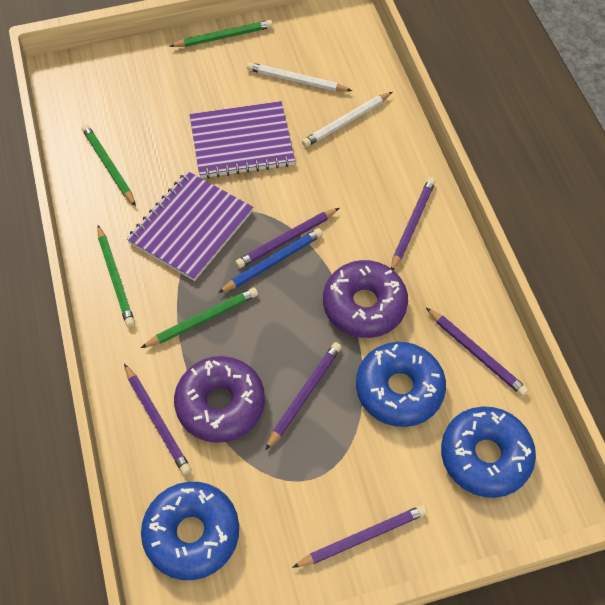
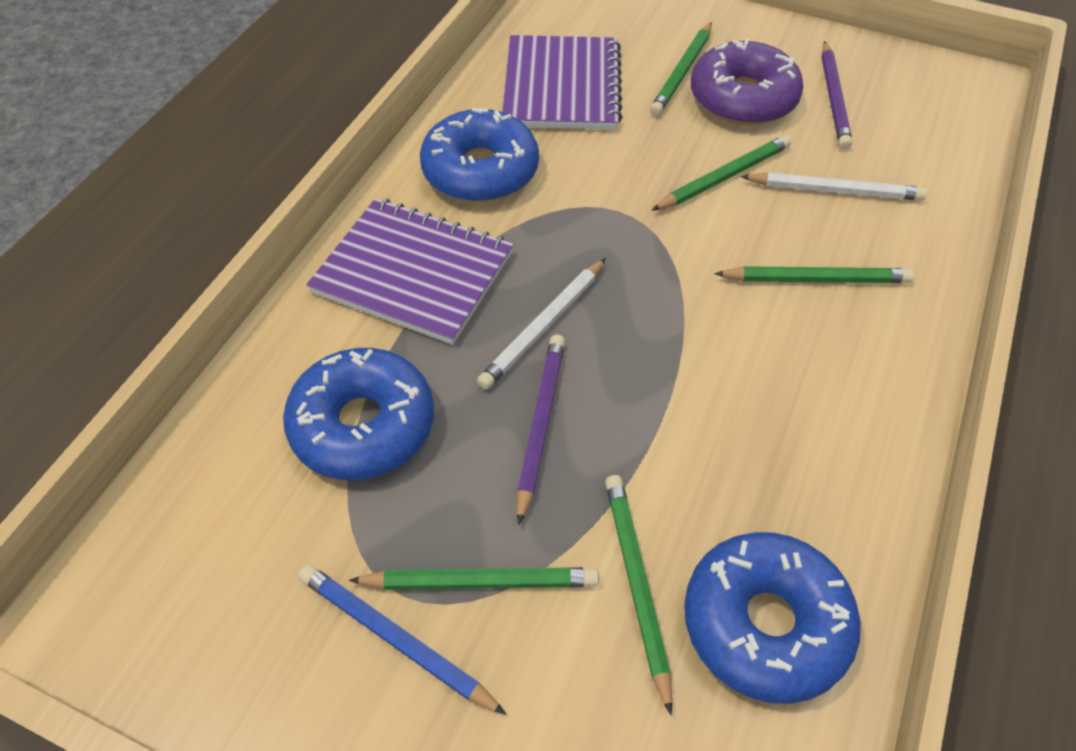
green pencil: [82,124,136,206] [97,225,135,327] [141,288,258,348] [169,20,273,47] = 4 -> [349,567,599,590] [605,475,672,715] [650,22,712,116] [651,135,791,211] [714,266,914,283] = 5
purple donut: [174,356,265,443] [323,260,408,338] = 2 -> [691,38,803,125] = 1
purple pencil: [124,364,191,475] [235,208,339,268] [265,342,341,451] [292,505,427,568] [391,177,436,270] [426,308,528,396] = 6 -> [517,335,565,525] [821,41,852,150] = 2

